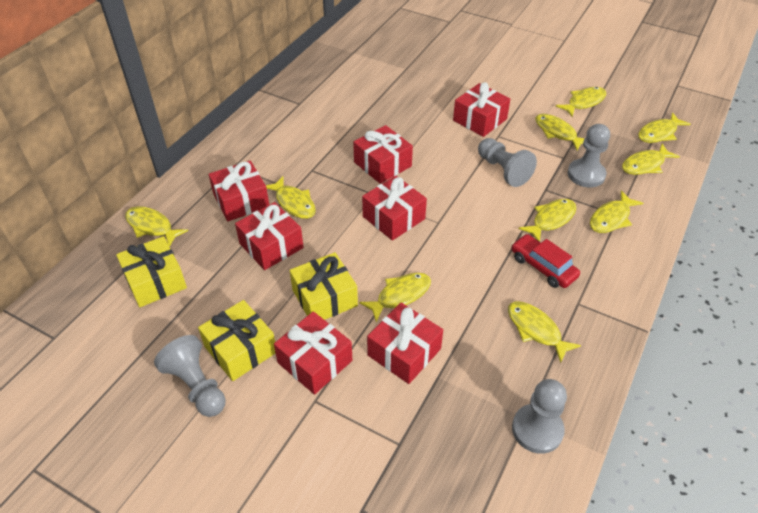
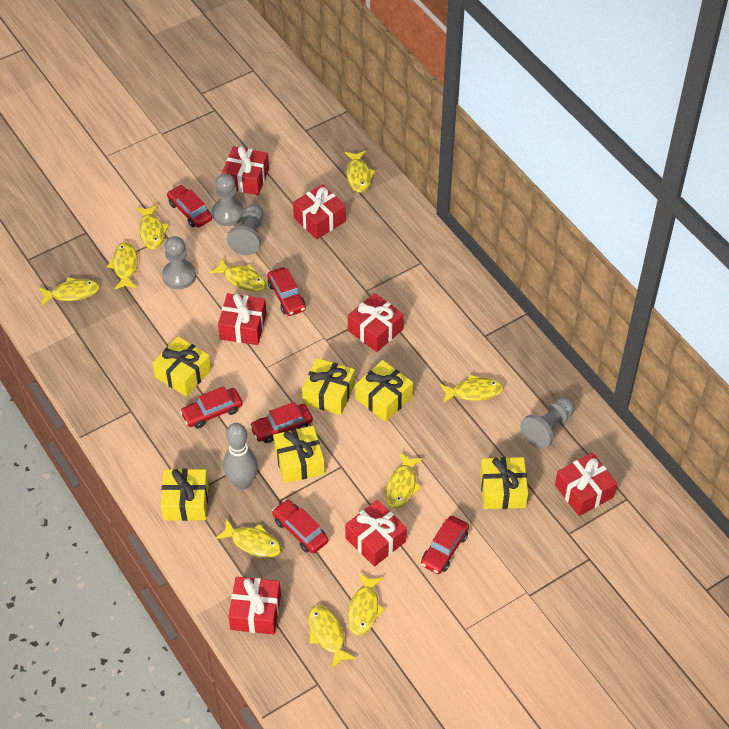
grey bowling pin: none = 0 -> [223,423,258,490] = 1
red car: [511,234,580,288] = 1 -> [167,185,212,228] [180,386,243,428] [249,402,313,443] [267,267,306,316] [272,499,329,554] [421,516,469,574] = 6
yellow gift: [116,236,187,307] [198,300,275,381] [290,252,358,320] = 3 -> [153,336,211,397] [161,469,208,521] [273,426,325,483] [302,358,355,415] [355,360,413,422] [480,457,528,509] = 6

